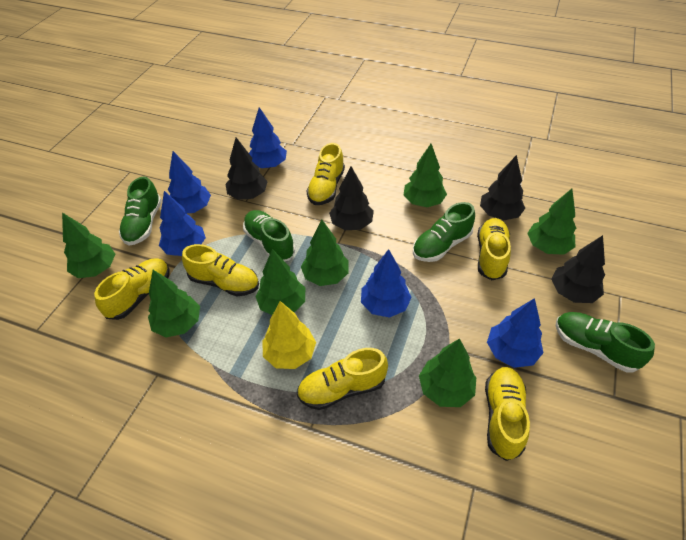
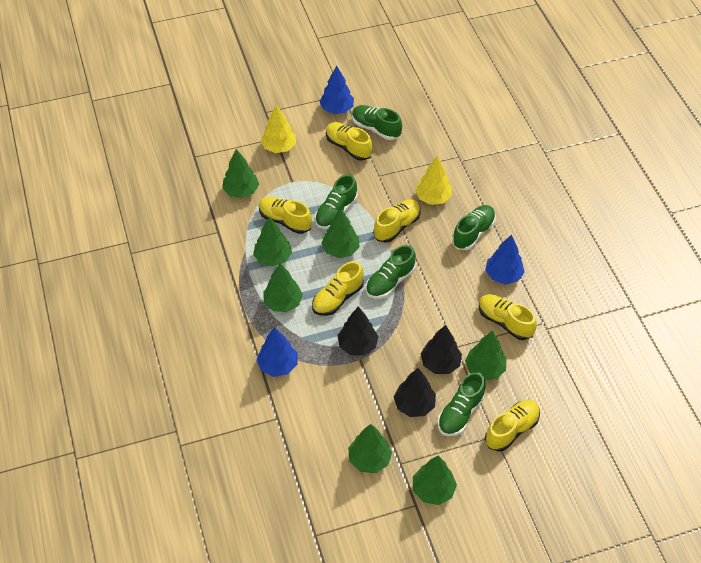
black tree: [225,137,268,200] [329,166,374,230] [480,155,525,220] [551,235,605,303] = 4 -> [338,306,378,355] [394,368,436,417] [420,325,462,374] = 3
blue tree: [159,191,206,256] [168,151,211,213] [249,107,287,168] [361,249,412,318] [487,298,544,368] = 5 -> [256,327,297,377] [320,66,354,114] [485,234,525,284] = 3
green shoe: [119,177,162,246] [243,210,295,261] [413,202,475,262] [556,312,655,373] = 4 -> [315,174,358,229] [352,105,402,140] [366,245,416,299] [438,372,486,436] [452,205,496,250] = 5
yellow tree: [262,301,316,369] = 1 -> [261,105,296,153] [415,156,452,205] = 2

